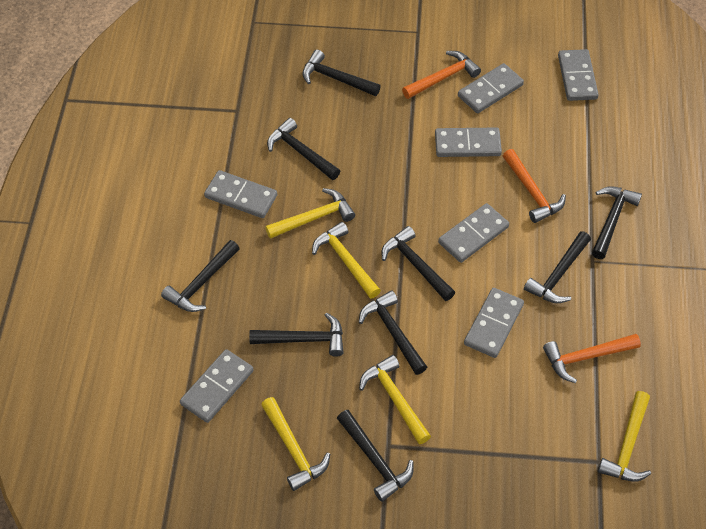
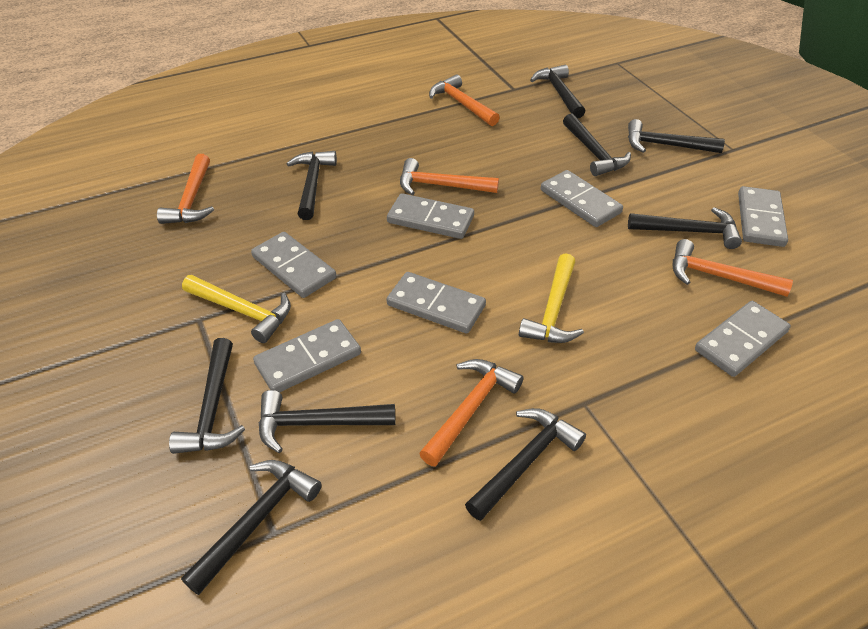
orange hammer: [402,51,481,99] [503,149,566,223] [543,334,641,383] = 3 -> [157,154,214,224] [400,158,499,195] [419,359,523,467] [429,74,500,126] [673,239,793,297] = 5
yellow hammer: [261,397,330,491] [265,188,355,239] [312,222,381,299] [359,355,431,444] [598,391,651,482] = 5 -> [182,275,291,343] [519,253,584,343] = 2

